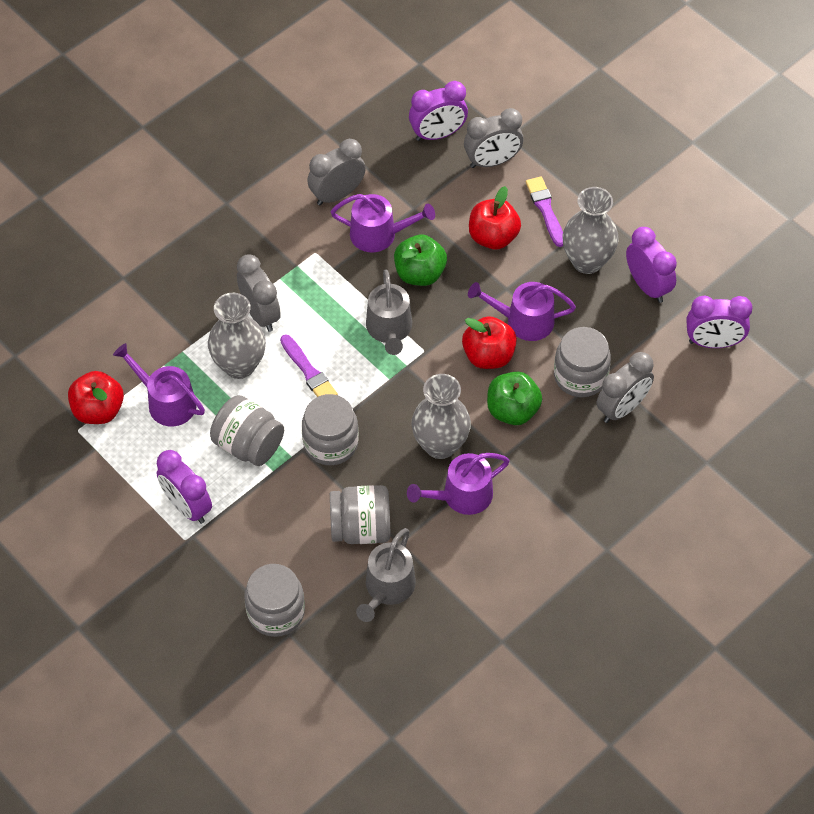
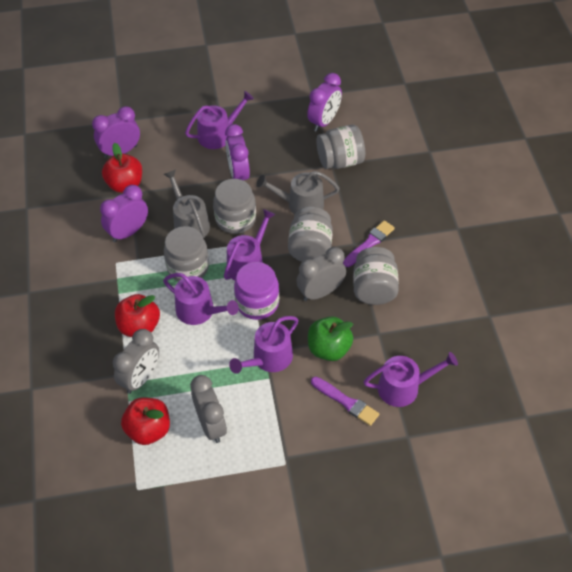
green apple: [394,234,447,286] [487,372,542,425] = 2 -> [308,316,353,361] = 1
grey clock: [237,254,281,332] [307,139,366,205] [464,108,523,168] [597,352,654,423] = 4 -> [113,329,159,394] [190,375,227,443] [296,247,346,301] = 3
grey vase: [208,293,266,379] [412,374,471,459] [562,187,619,274] = 3 -> none = 0
purple jar: none = 0 -> [234,262,279,320] = 1
purple watering can: [113,343,205,427] [331,194,435,252] [407,453,510,515] [468,282,576,341] = 4 -> [163,273,239,325] [185,91,254,149] [224,209,276,281] [229,316,299,374] [363,352,458,407] = 5

